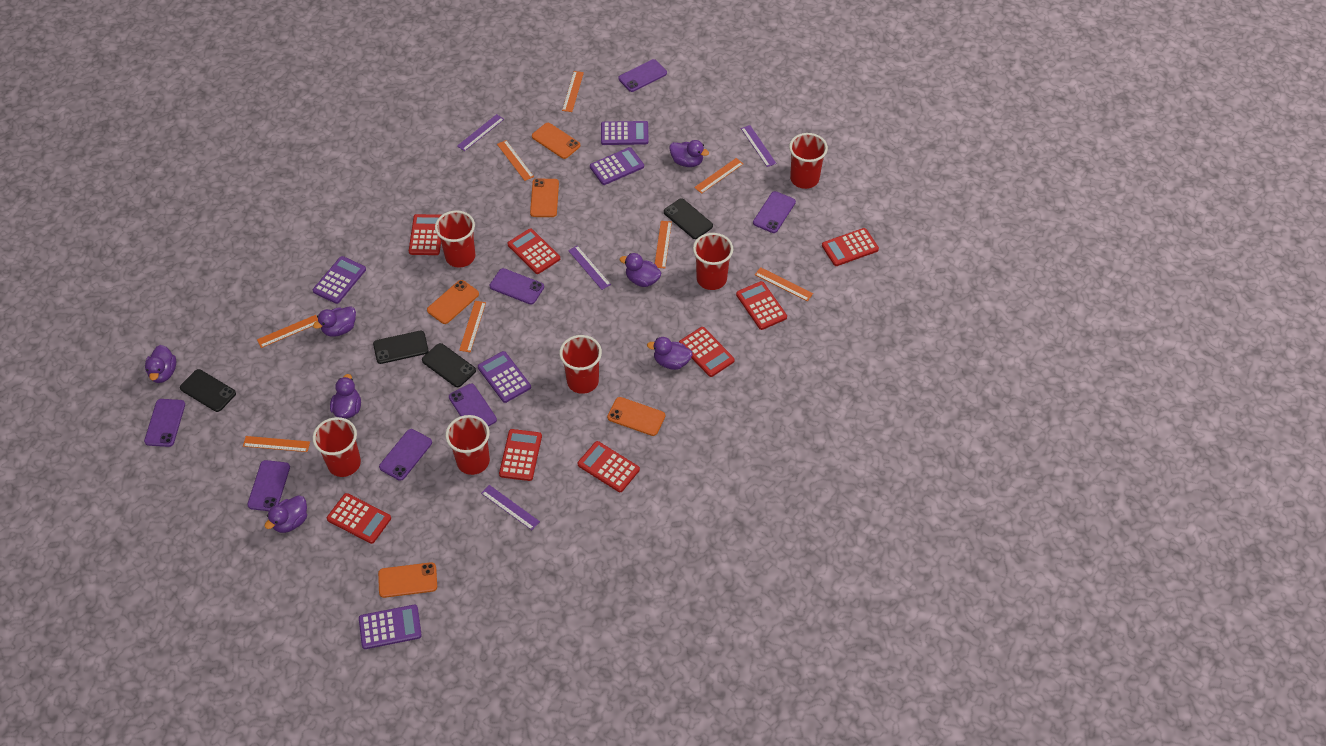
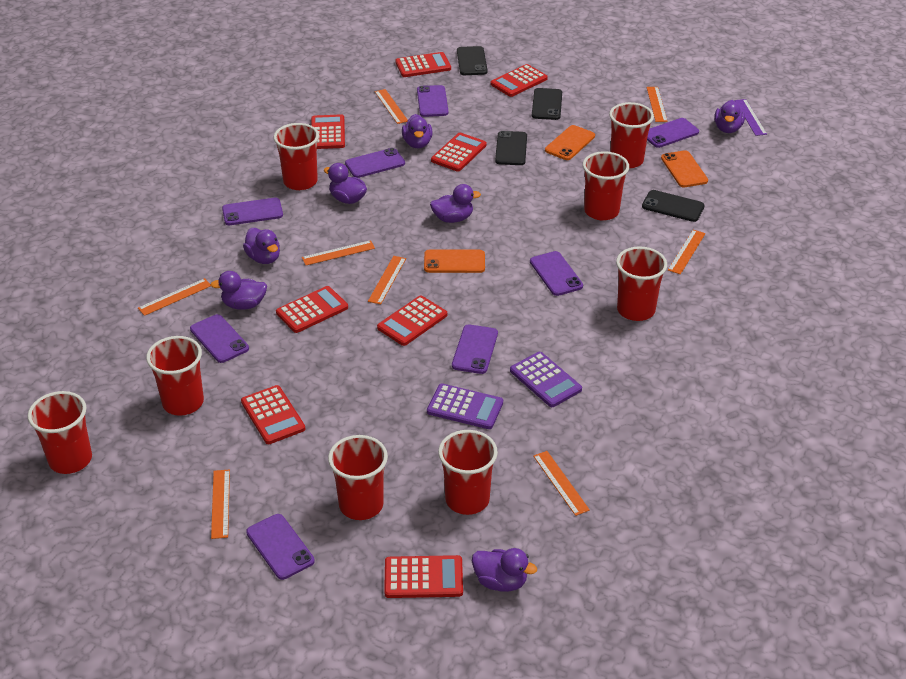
orange phone: [378,562,437,598] [427,280,479,324] [530,179,559,217] [532,123,580,159] [607,397,665,436] = 5 -> [424,249,485,273] [545,125,595,160] [661,150,708,188] = 3
purple calculator: [313,256,366,304] [359,605,422,649] [478,351,531,403] [590,147,644,185] [601,121,649,145] = 5 -> [427,384,503,429] [510,352,582,407] = 2
purple phone: [144,399,185,447] [247,460,290,511] [379,429,432,481] [449,384,497,426] [490,268,544,304] [619,59,667,92] [753,191,796,233] = 7 -> [190,314,249,363] [222,198,283,225] [246,514,315,580] [345,148,405,178] [417,85,449,117] [452,324,498,374] [530,251,583,296] [647,118,699,148] = 8
purple ruler: [457,114,504,151] [481,485,540,530] [568,245,611,290] [741,125,776,167] = 4 -> [735,99,767,136] = 1
red cup: [312,417,361,477] [435,210,475,268] [445,415,490,475] [559,335,602,394] [693,233,733,290] [789,133,828,189] = 6 -> [28,391,92,474] [146,336,204,416] [274,123,319,190] [328,435,388,520] [438,430,498,515] [583,151,629,221] [609,102,654,169] [616,246,667,321] = 8

